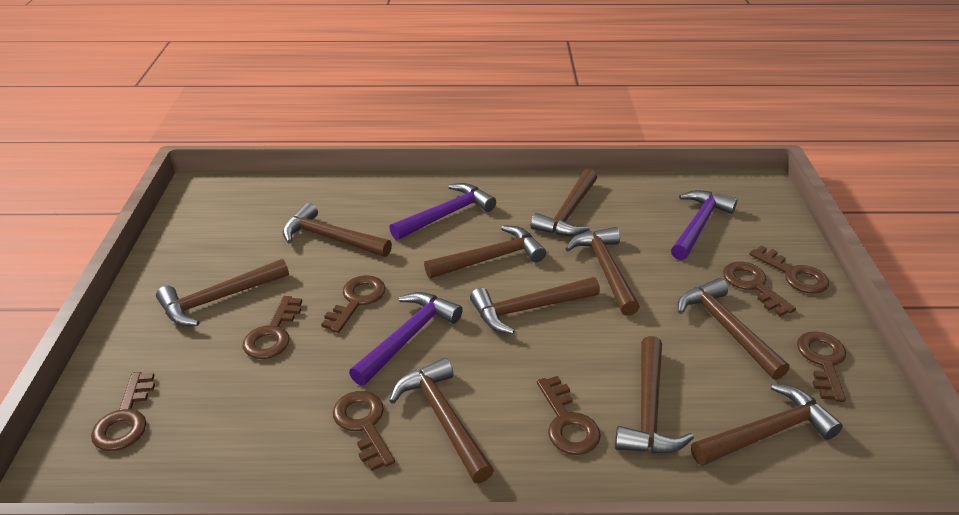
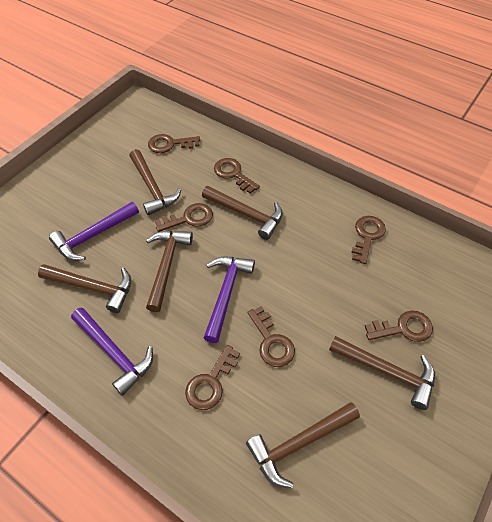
brown hammer: [156,259,289,326] [283,203,392,257] [389,358,494,483] [424,225,546,278] [470,277,600,334] [531,169,597,236] [565,227,640,316] [615,336,694,454] [678,278,789,380] [691,384,843,466] = 10 -> [38,264,131,313] [130,149,182,215] [146,230,193,312] [202,186,283,240] [246,402,360,488] [329,336,435,410] = 6
brown key: [91,372,155,451] [243,296,302,359] [321,275,386,333] [333,391,395,471] [537,376,601,455] [723,262,796,316] [749,246,829,294] [797,331,846,402] = 8 -> [148,134,200,153] [155,203,213,232] [185,345,240,410] [214,158,260,194] [247,306,295,367] [351,216,386,264] [365,311,433,342] = 7

